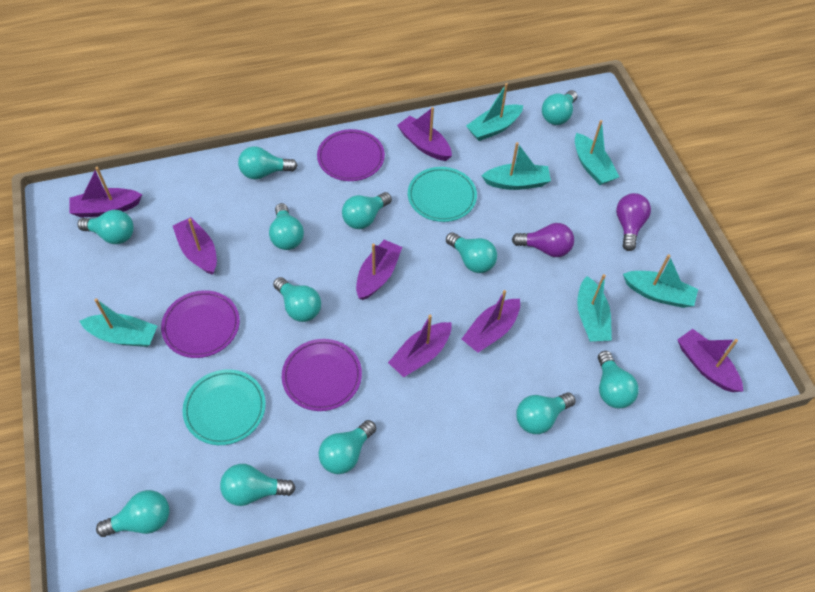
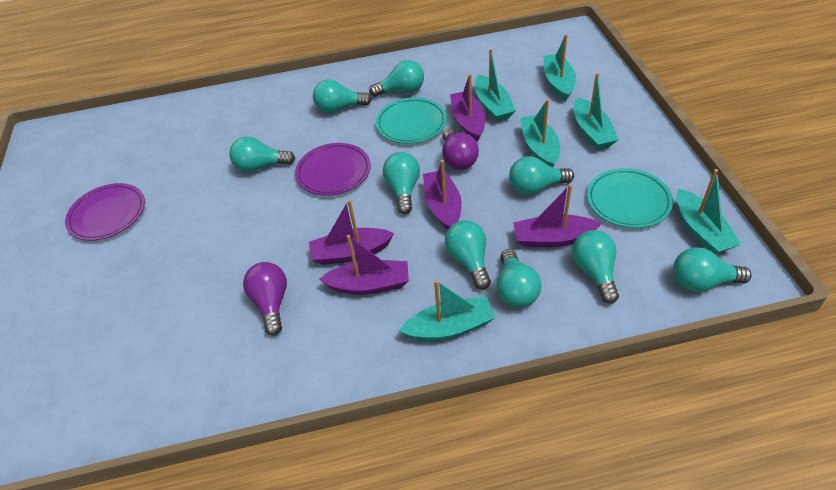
purple boat: [69,167,142,218] [173,217,217,275] [356,240,402,300] [388,315,452,377] [397,107,452,161] [462,290,520,353] [677,329,743,392] = 7 -> [309,199,394,265] [319,235,409,295] [423,160,462,230] [450,74,486,142] [513,184,601,247] = 5
purple plate: [161,290,240,358] [282,339,362,411] [317,129,385,181] = 3 -> [65,183,145,241] [295,143,371,196] = 2
turquoise light bulb: [77,210,134,244] [96,490,169,537] [220,464,296,506] [238,146,298,179] [269,203,304,250] [273,277,321,322] [319,420,376,474] [342,192,392,229] [446,232,497,273] [516,393,575,434] [542,90,578,125] [598,351,639,408] = 12 -> [229,136,295,172] [313,79,372,113] [369,60,424,97] [383,152,420,214] [445,220,491,290] [497,249,541,308] [509,156,574,195] [572,230,619,304] [673,247,752,292] = 9

